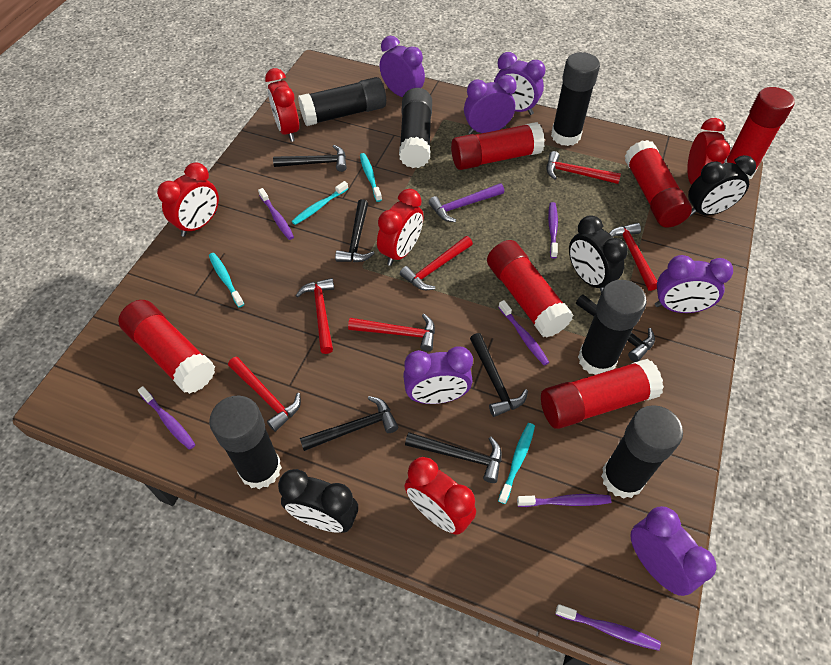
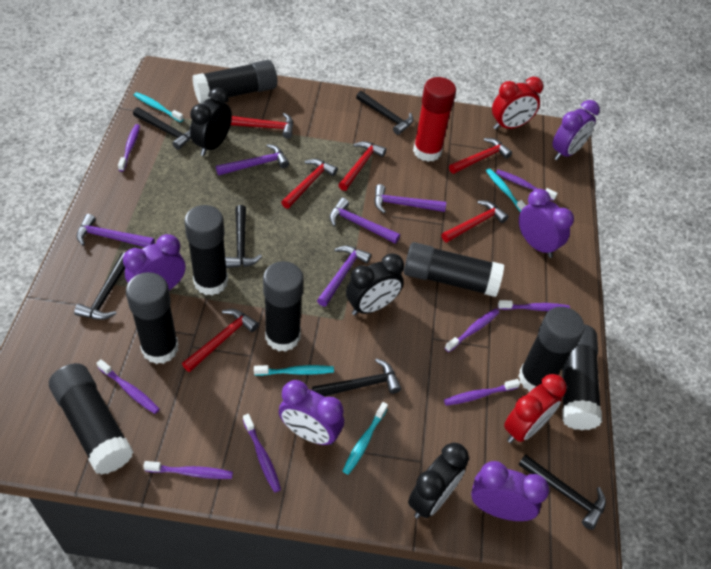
black glue stick: [209,396,282,489] [298,77,386,126] [399,88,432,168] [551,52,600,146] [578,280,647,375] [601,405,683,499] = 6 -> [49,363,133,475] [126,272,179,364] [184,205,228,296] [192,60,277,104] [263,261,304,352] [404,242,504,297] [518,307,584,392] [562,324,602,430] = 8
purple clock: [380,36,425,97] [403,346,473,404] [464,75,517,134] [494,52,546,115] [630,506,716,596] [655,255,733,313] = 6 -> [123,234,185,290] [279,380,344,445] [471,461,549,521] [519,189,574,258] [552,100,600,160] = 5
purple hammer: [429,183,504,222] = 1 -> [76,214,155,247] [216,144,289,175] [317,246,371,307] [329,198,400,244] [374,184,446,213] = 5
purple toothbrush: [138,386,195,450] [258,188,294,240] [498,300,549,366] [517,494,611,507] [548,202,558,259] [555,604,661,651] = 6 -> [96,359,160,414] [118,124,140,172] [143,461,233,479] [243,414,281,493] [444,379,520,406] [445,308,500,352] [496,170,558,201] [498,300,570,311] = 8
red clock: [157,162,219,237] [265,68,299,142] [377,189,423,266] [404,457,476,535] [687,118,730,185] = 5 -> [492,77,543,130] [504,374,567,443] = 2
red glue stick: [118,300,215,394] [451,122,545,170] [487,240,573,337] [541,359,664,429] [625,140,692,227] [725,87,795,179] = 6 -> [413,77,456,162] = 1

